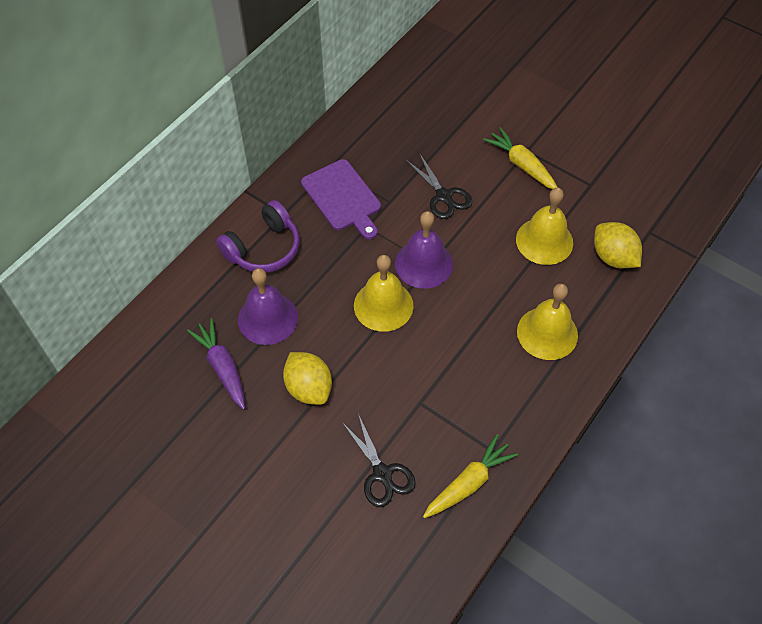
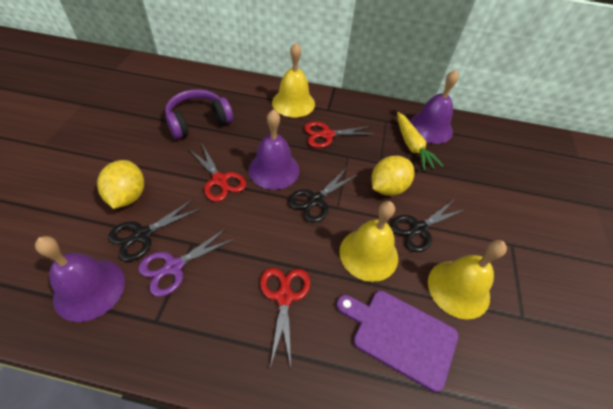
black scissors: [342,414,416,507] [406,153,472,219] = 2 -> [108,199,202,262] [288,168,357,223] [390,200,466,252] = 3
purple bell: [238,268,298,345] [395,211,453,288] = 2 -> [35,236,125,322] [248,109,299,190] [410,70,459,144] = 3
purple carrot: [187,318,245,409] = 1 -> none = 0
purple scissors: none = 0 -> [138,228,235,297] = 1
red scissors: none = 0 -> [189,144,246,202] [260,268,310,367] [304,122,376,148] = 3
yellow carrot: [423,434,518,518] [483,127,558,189] = 2 -> [397,112,444,171] = 1

